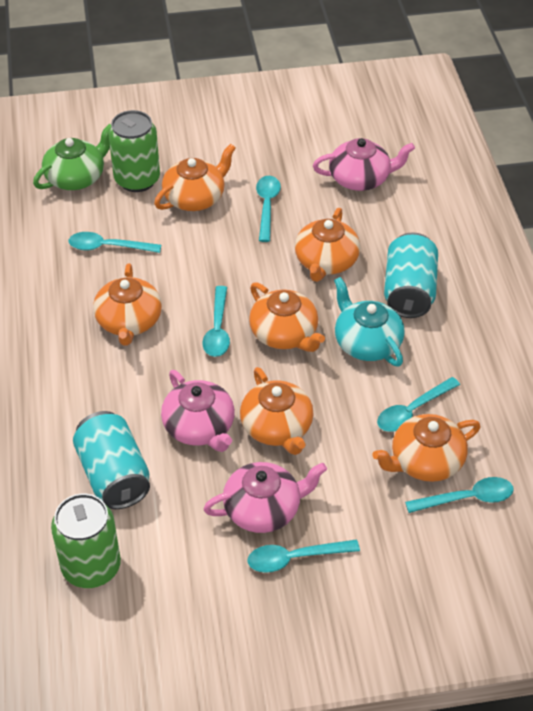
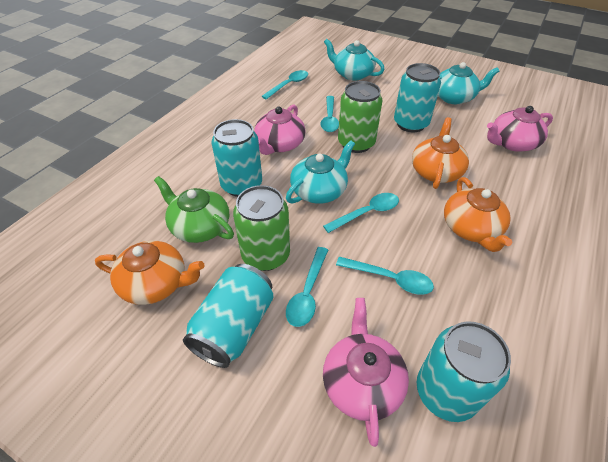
orange teapot: [93,263,162,346] [154,144,236,211] [240,367,314,455] [249,282,325,352] [295,208,360,282] [372,414,481,482] = 6 -> [95,241,204,305] [412,117,469,189] [444,177,512,252] = 3
turquoise can: [73,411,150,509] [384,232,438,318] = 2 -> [183,264,273,368] [211,119,262,197] [394,63,441,132] [416,321,511,422] = 4
turquoise spoon: [69,232,161,253] [202,286,230,357] [248,539,360,573] [256,176,281,242] [377,377,460,432] [405,477,514,513] = 6 -> [261,70,308,99] [286,247,328,327] [320,96,339,132] [323,193,399,233] [336,257,434,295] = 5
turquoise teapot: [334,277,405,367] = 1 -> [286,140,355,203] [324,39,385,81] [438,62,499,104] = 3

